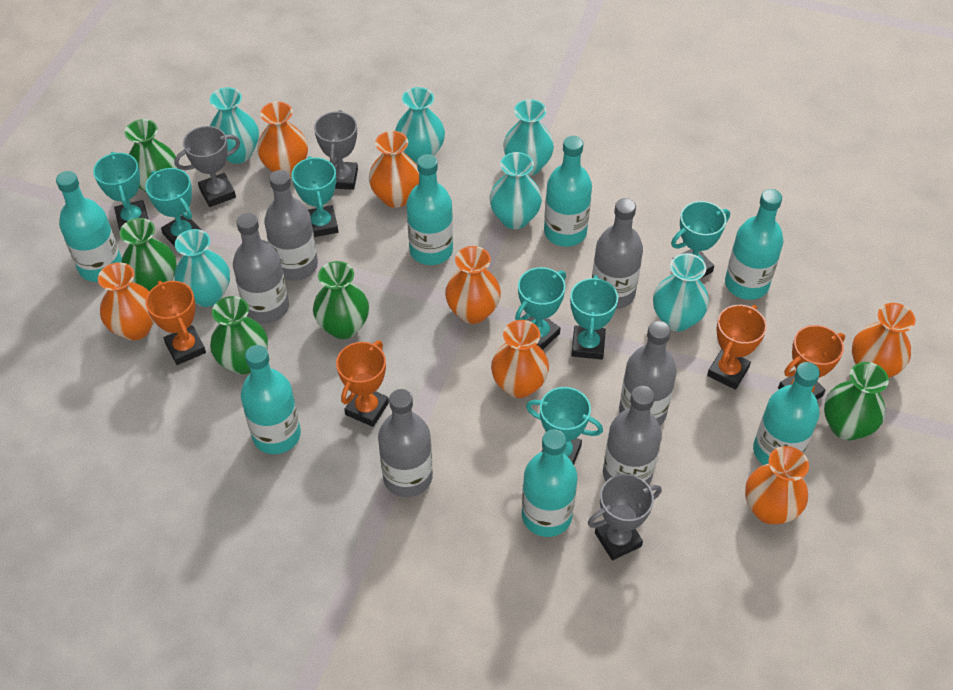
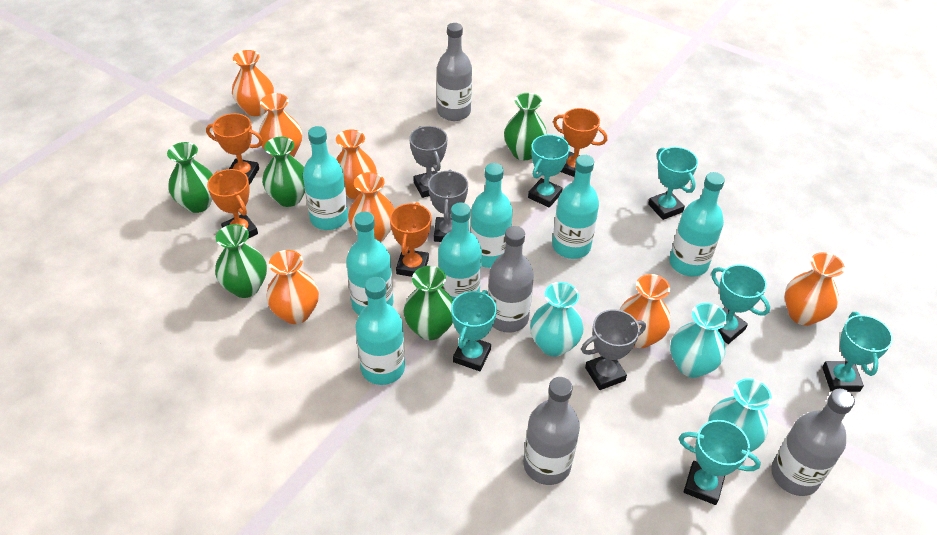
grey bottle: [233,213,289,324] [264,170,318,281] [378,389,433,497] [592,198,643,309] [603,386,662,485] [619,321,677,426] = 6 -> [437,23,472,121] [488,226,534,333] [523,377,580,485] [771,389,855,496] = 4
turquoise trophy: [93,152,148,230] [145,168,201,247] [292,156,338,237] [515,267,566,350] [526,387,603,465] [570,275,618,360] [671,201,730,279] = 7 -> [451,290,497,371] [528,135,570,207] [648,147,698,220] [679,420,761,505] [711,264,770,344] [822,312,893,392] = 6
turquoise vase: [174,229,230,307] [210,87,259,164] [395,87,445,163] [490,152,542,229] [503,99,554,176] [653,253,709,331] = 6 -> [530,282,584,357] [670,303,727,378] [708,378,772,452] = 3

